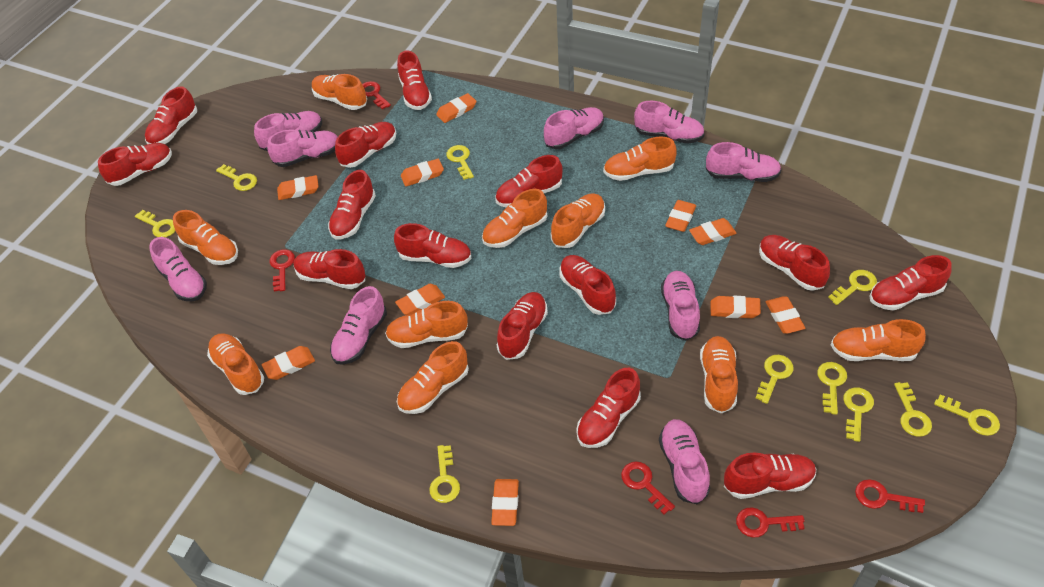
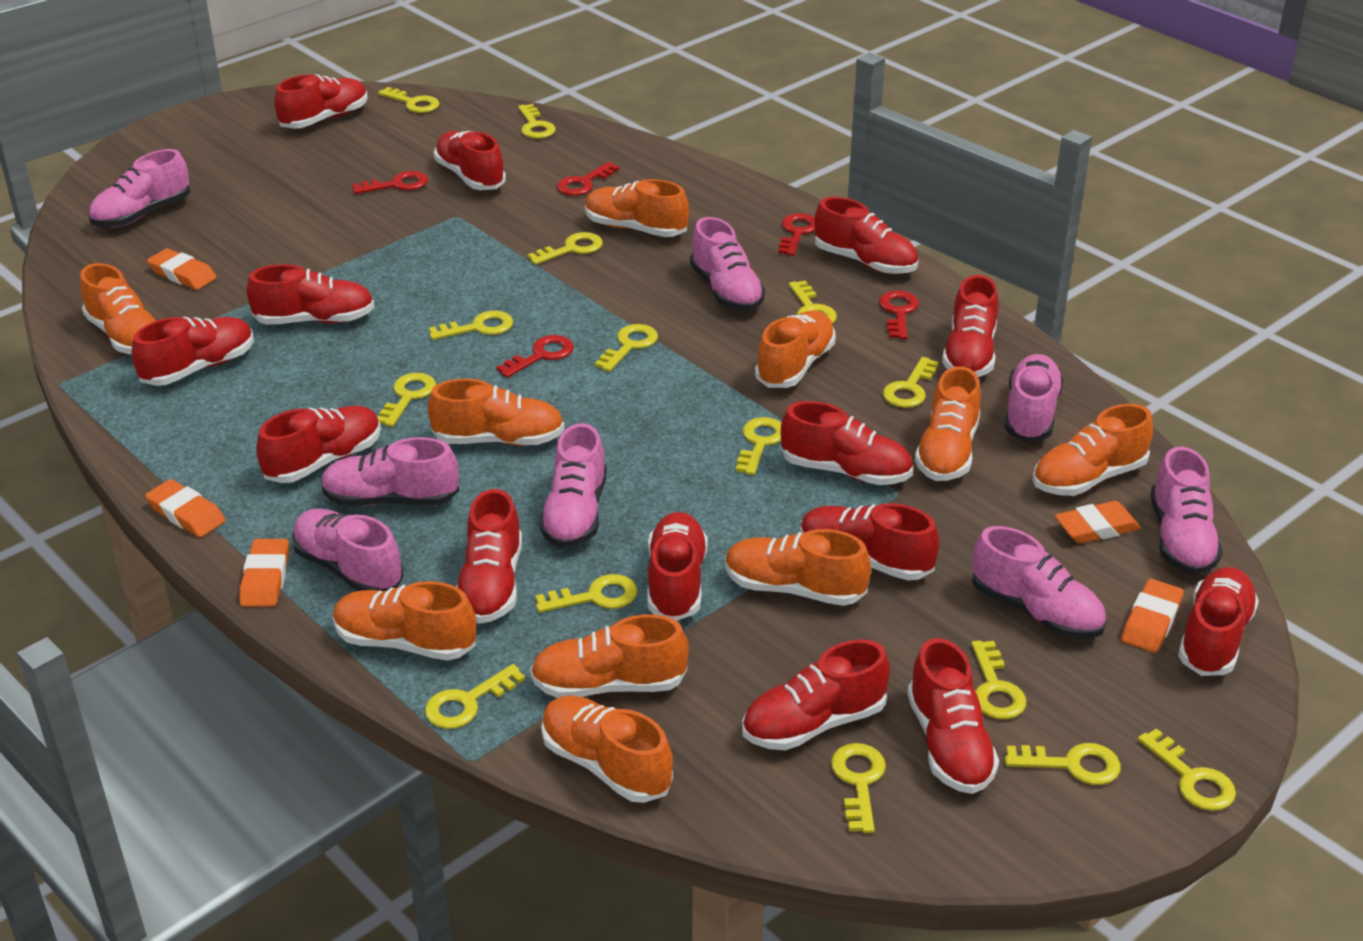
orange eraser: [262,346,315,380] [277,175,318,200] [395,284,445,315] [401,159,444,186] [436,93,476,123] [491,479,519,526] [665,200,696,232] [689,218,736,245] [711,296,761,318] [766,296,805,334] = 10 -> [145,479,225,537] [147,248,217,290] [239,539,289,607] [1055,501,1141,544] [1121,579,1184,653] = 5
pink shoe: [149,237,207,301] [254,111,322,151] [267,129,337,167] [330,286,387,365] [544,107,604,149] [634,101,705,144] [659,419,710,504] [661,271,700,341] [706,142,781,182] = 9 -> [88,149,190,227] [292,509,404,591] [321,437,459,506] [539,423,607,548] [690,217,765,311] [972,526,1106,639] [1005,354,1064,442] [1150,446,1222,575] = 8
yellow key: [135,210,175,237] [216,164,257,191] [429,445,460,503] [446,145,474,180] [756,355,794,404] [817,362,847,415] [828,270,877,305] [843,387,874,442] [894,382,932,437] [934,394,1000,436] = 10 -> [378,87,439,113] [378,373,436,427] [425,664,525,729] [429,311,513,340] [518,104,556,139] [528,232,603,265] [535,574,638,613] [595,324,658,372] [736,417,781,475] [789,281,837,324] [831,743,886,833] [883,357,939,408] [971,640,1027,719] [1005,743,1121,785] [1138,728,1236,811] = 15

